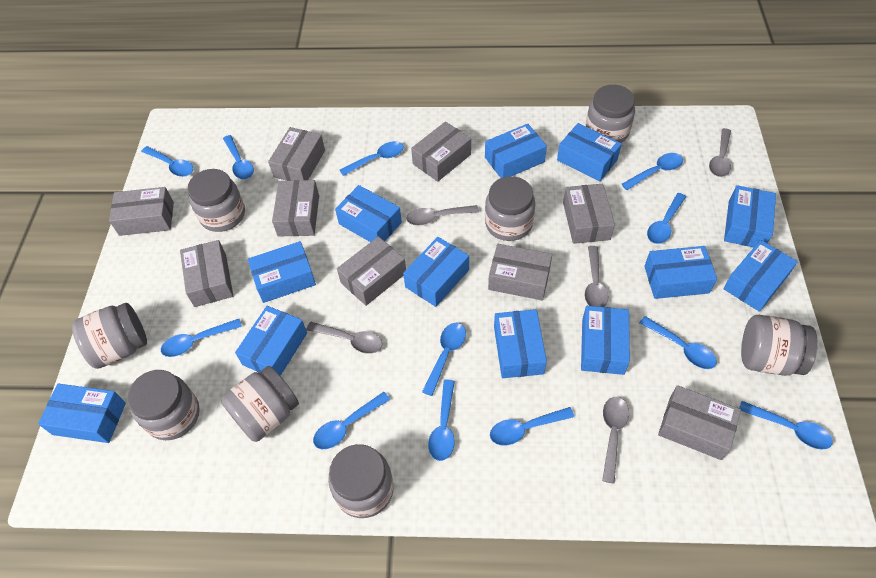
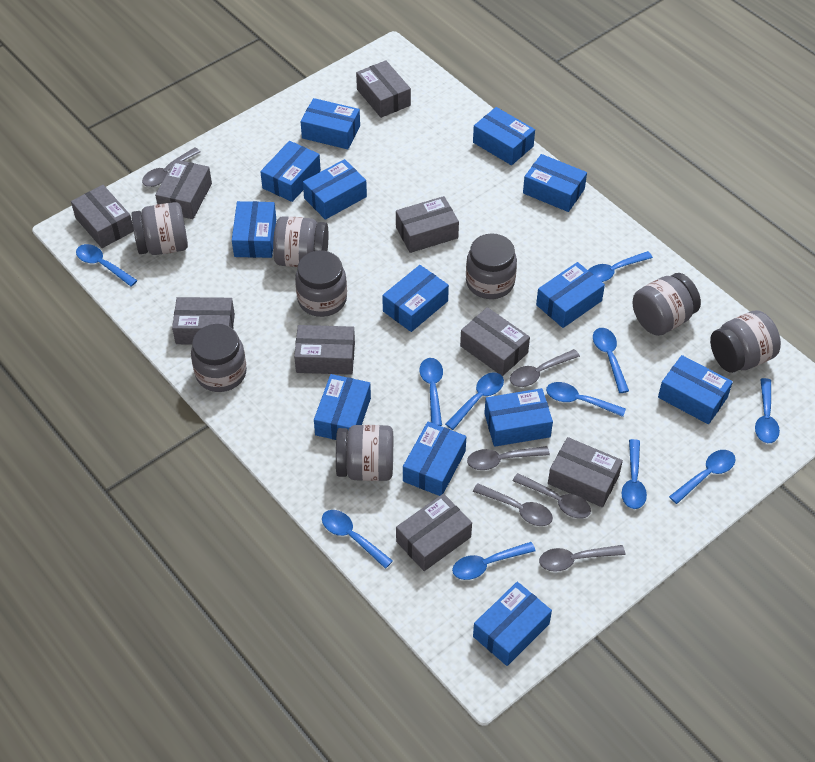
blue box: [38,384,126,443] [235,306,307,376] [248,241,316,303] [335,185,402,242] [403,237,469,307] [485,124,547,178] [494,309,547,378] [557,123,622,181] [581,306,630,375] [644,246,717,299] [723,240,798,312] [724,185,776,247] = 12 -> [232,201,276,258] [260,141,321,202] [300,98,360,149] [303,159,367,220] [314,374,371,440] [382,265,449,332] [403,421,467,496] [473,107,535,165] [473,582,552,666] [484,388,553,447] [523,154,587,212] [536,262,605,328] [658,355,733,424] = 13
blue spoon: [141,146,193,177] [161,319,242,357] [223,135,254,180] [313,392,390,449] [340,141,404,176] [422,323,466,396] [428,379,455,461] [490,407,574,445] [622,153,683,190] [639,316,717,369] [647,193,686,244] [739,401,833,449] = 12 -> [76,244,138,287] [322,510,393,569] [419,358,443,426] [445,372,504,430] [452,542,536,580] [546,382,626,417] [588,251,653,282] [593,328,629,393] [622,439,647,509] [669,450,736,504] [755,378,780,443] = 11
grey spoon: [306,322,382,354] [406,205,479,226] [585,246,608,307] [602,397,629,484] [709,128,731,177] = 5 -> [142,148,200,187] [467,446,550,470] [473,483,553,526] [510,349,580,387] [513,473,591,519] [539,545,625,572] = 6

